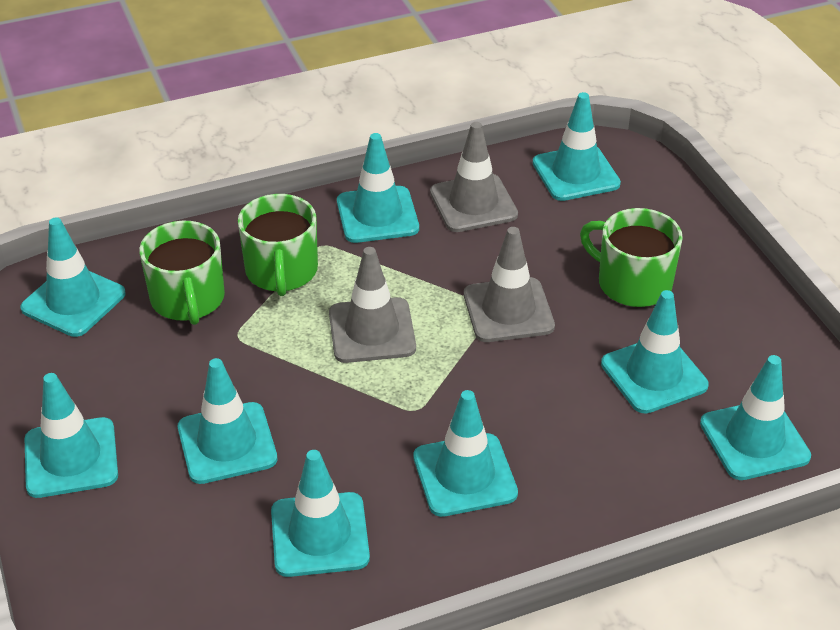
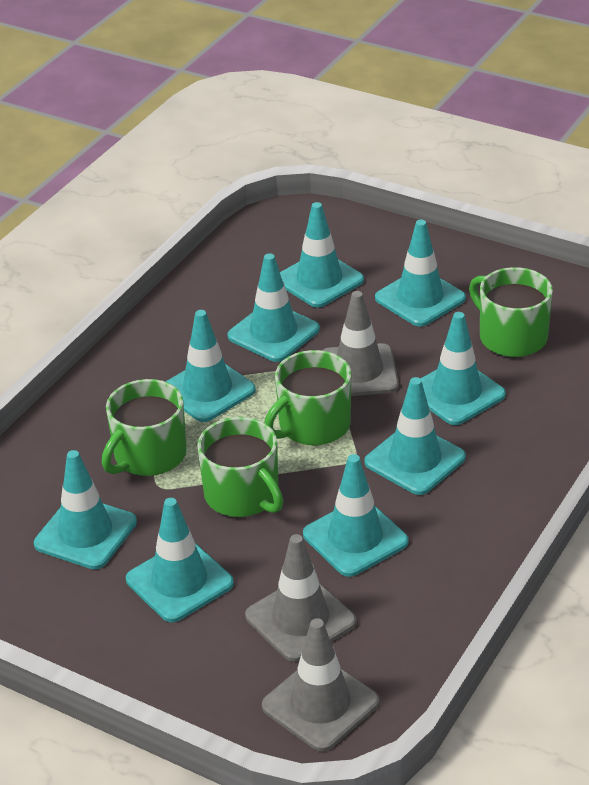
green mug: [139,221,225,325] [238,194,318,296] [580,208,683,307] = 3 -> [102,379,187,476] [197,417,283,517] [264,350,351,445] [469,267,553,357] = 4

